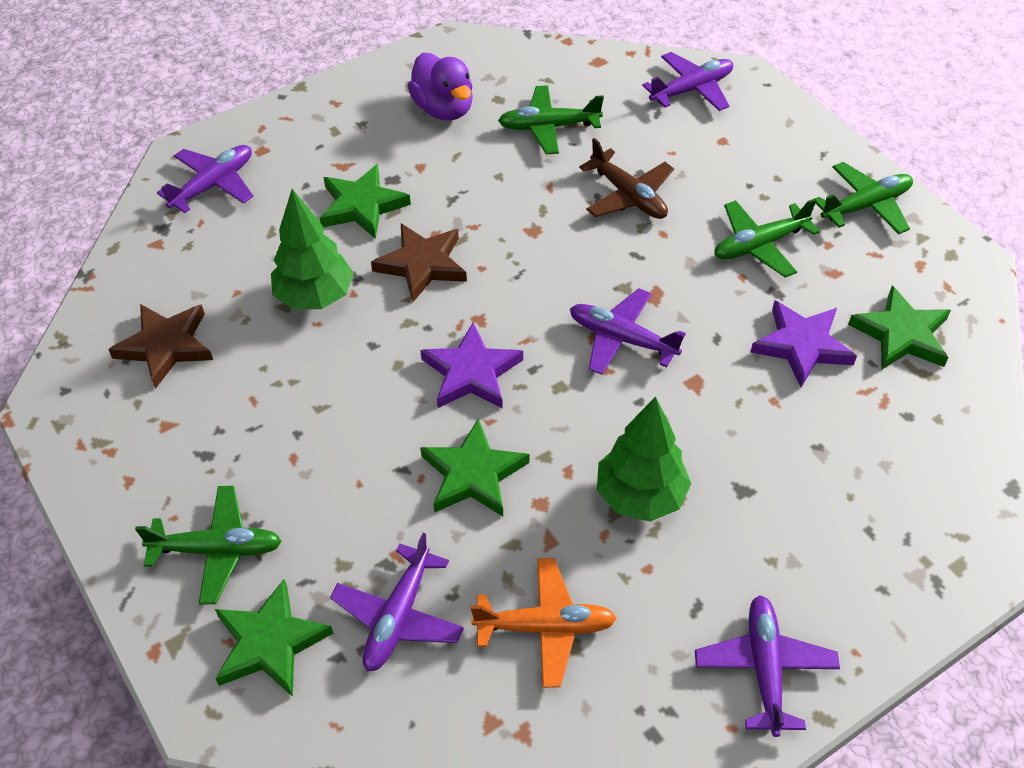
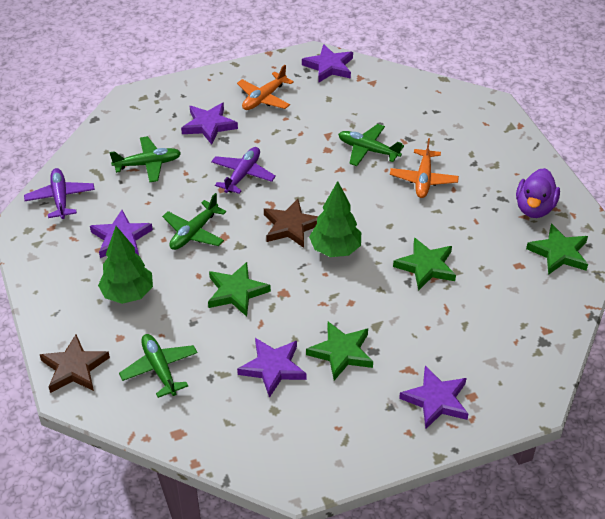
brown plane: [579,138,674,219] = 1 -> none = 0
orange plane: [470,558,616,688] = 1 -> [237,65,294,110] [390,138,459,198] = 2
purple plane: [157,145,254,213] [330,533,464,672] [570,288,686,375] [642,52,733,111] [695,595,840,737] = 5 -> [24,168,95,219] [211,147,276,194] = 2
purple star: [420,322,523,409] [750,300,857,387] = 2 -> [90,210,153,258] [181,103,238,145] [237,338,307,398] [302,44,353,83] [399,366,468,429] = 5

